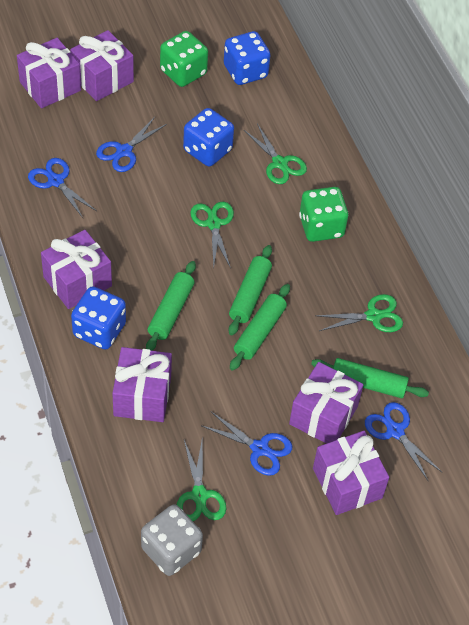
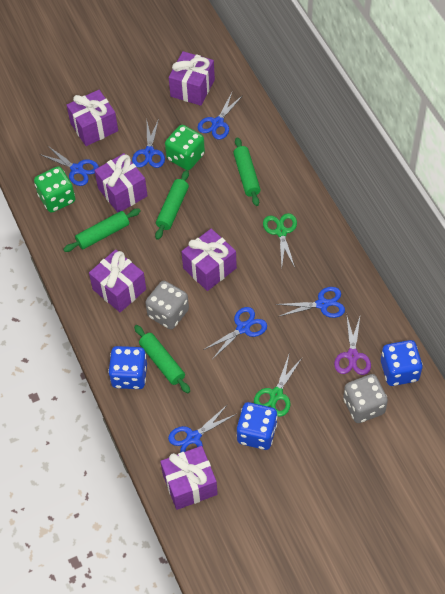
blue scissors: [28,158,97,218] [96,117,167,172] [202,412,292,476] [365,402,443,482] = 4 -> [39,145,99,186] [132,119,165,168] [168,404,236,453] [197,93,243,140] [203,307,267,360] [276,287,345,318] = 6
green scissors: [177,440,226,521] [190,202,234,268] [244,124,307,184] [316,294,403,332] = 4 -> [254,355,302,416] [263,213,297,268] = 2
grey dice: [141,504,203,576] = 1 -> [145,281,189,329] [343,374,388,423] = 2
purple scissors: none = 0 -> [334,317,371,375] = 1

